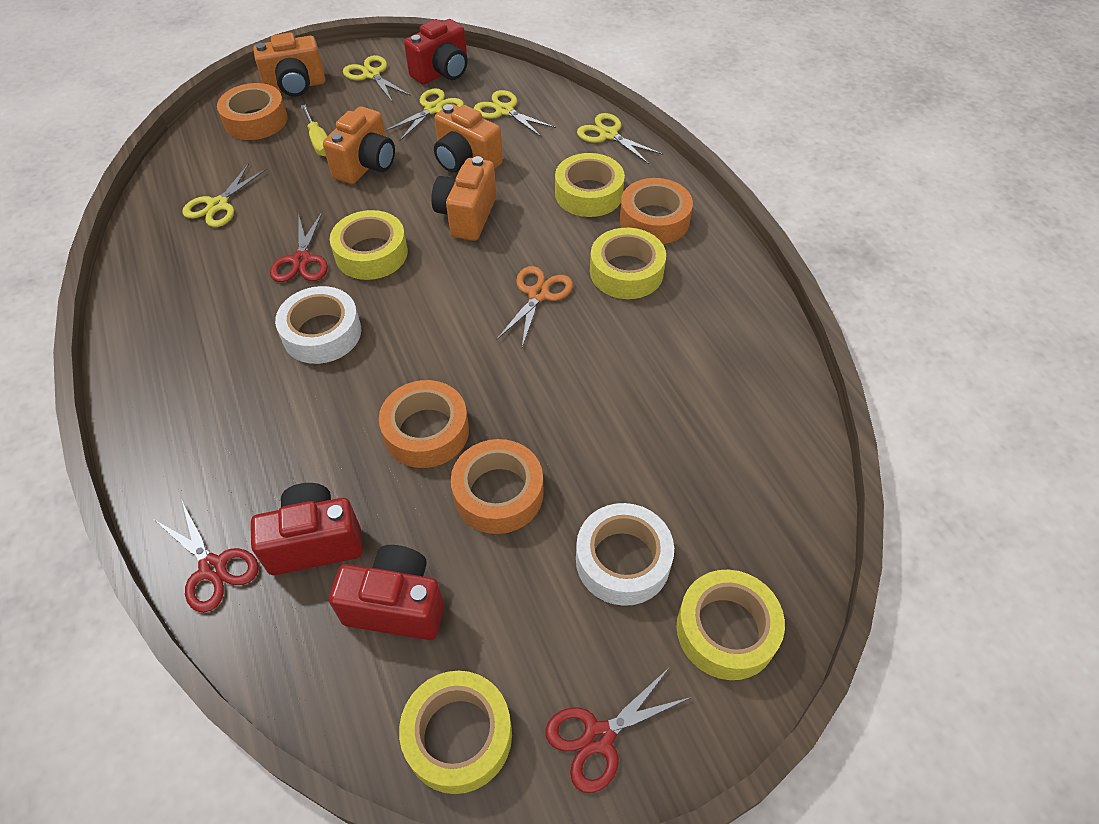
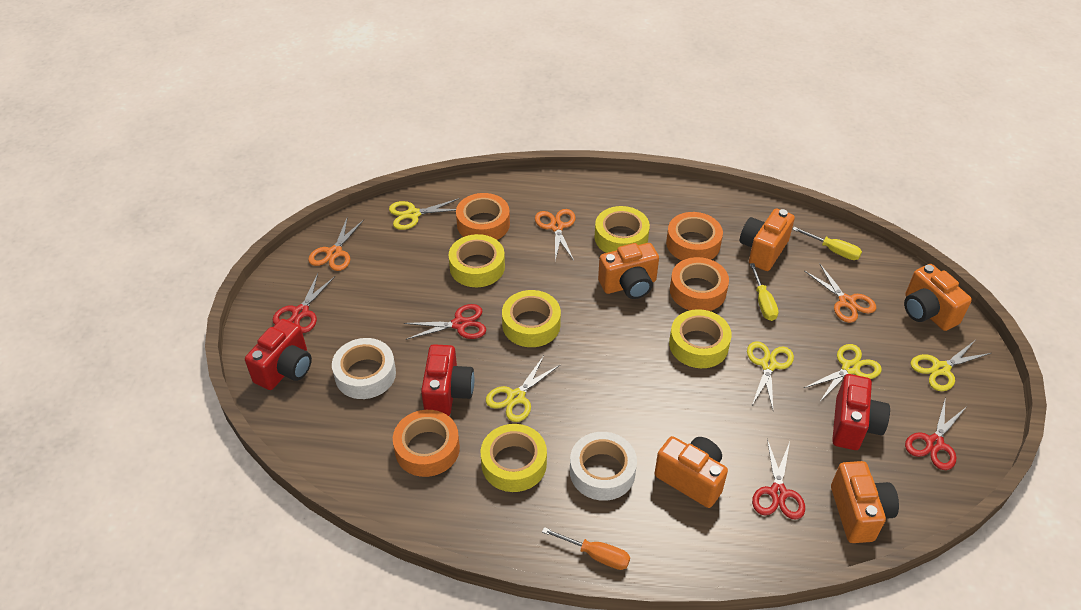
orange camera: [253,33,325,97] [323,106,395,184] [431,156,496,241] [434,104,503,173] = 4 -> [598,243,659,299] [655,436,728,508] [740,209,795,271] [831,461,899,543] [904,264,972,331] = 5
orange scissors: [497,266,573,347] = 1 -> [308,216,364,271] [535,209,576,261] [805,263,876,323] = 3
orange screwdriver: none = 0 -> [542,527,630,570] = 1
red scissors: [155,501,259,612] [270,212,328,282] [545,667,692,793] = 3 -> [272,273,335,333] [404,304,486,340] [752,439,805,519] [905,400,966,470] = 4
yellow screwdriver: [301,105,328,157] = 1 -> [750,263,779,321] [792,227,862,260] = 2

